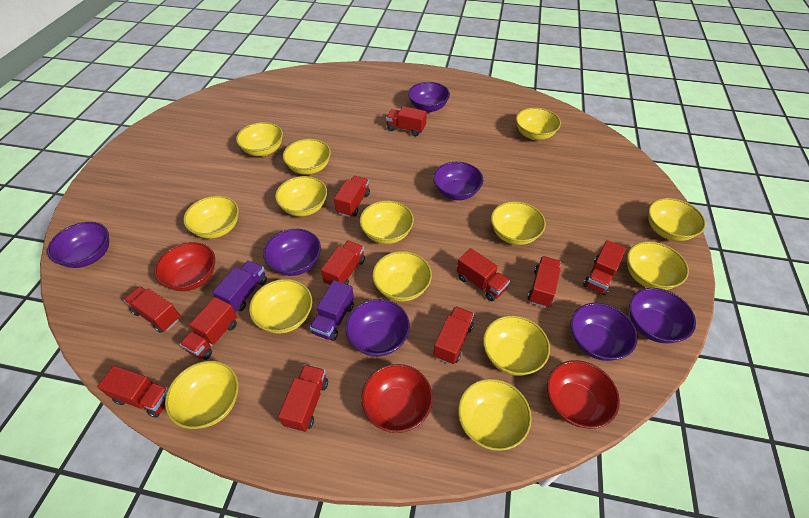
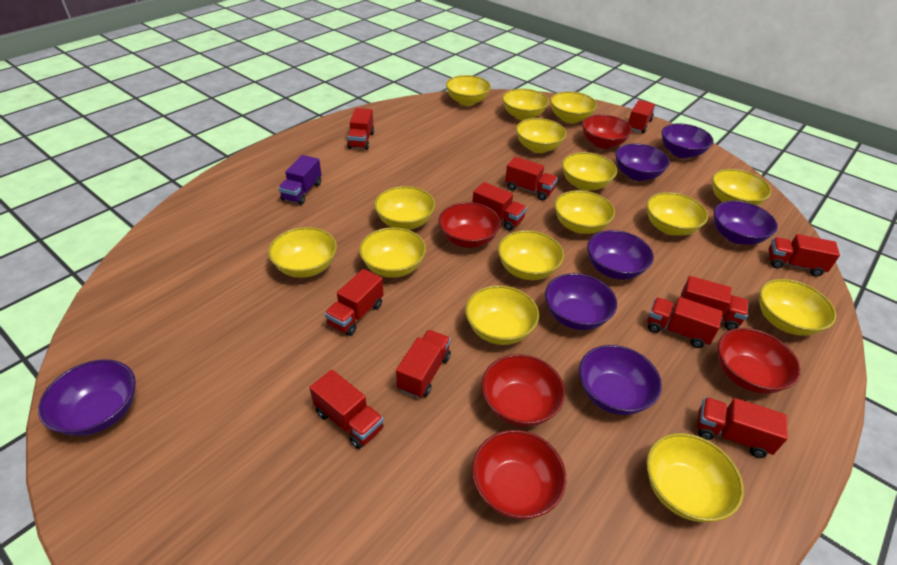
purple truck: [212,261,267,312] [310,280,354,341] = 2 -> [278,155,321,205] = 1
red bowl: [154,242,215,291] [361,364,433,433] [547,360,620,429] = 3 -> [439,202,501,248] [472,430,566,519] [481,354,565,427] [582,115,632,149] [717,328,801,394] = 5
yellow bowl: [165,361,239,429] [183,196,239,239] [236,122,283,156] [249,279,312,333] [275,176,327,216] [283,139,331,175] [360,201,414,244] [372,251,432,301] [458,379,532,451] [483,315,550,376] [491,201,546,245] [516,107,561,140] [627,241,689,290] [648,198,706,241] = 14 -> [268,227,337,278] [359,227,426,278] [374,186,435,230] [446,75,491,106] [465,285,539,345] [498,230,564,280] [502,89,549,120] [516,118,567,153] [550,91,597,123] [555,190,615,234] [562,152,617,191] [646,433,744,522] [647,192,708,236] [712,169,771,206] [760,279,836,336] = 15

